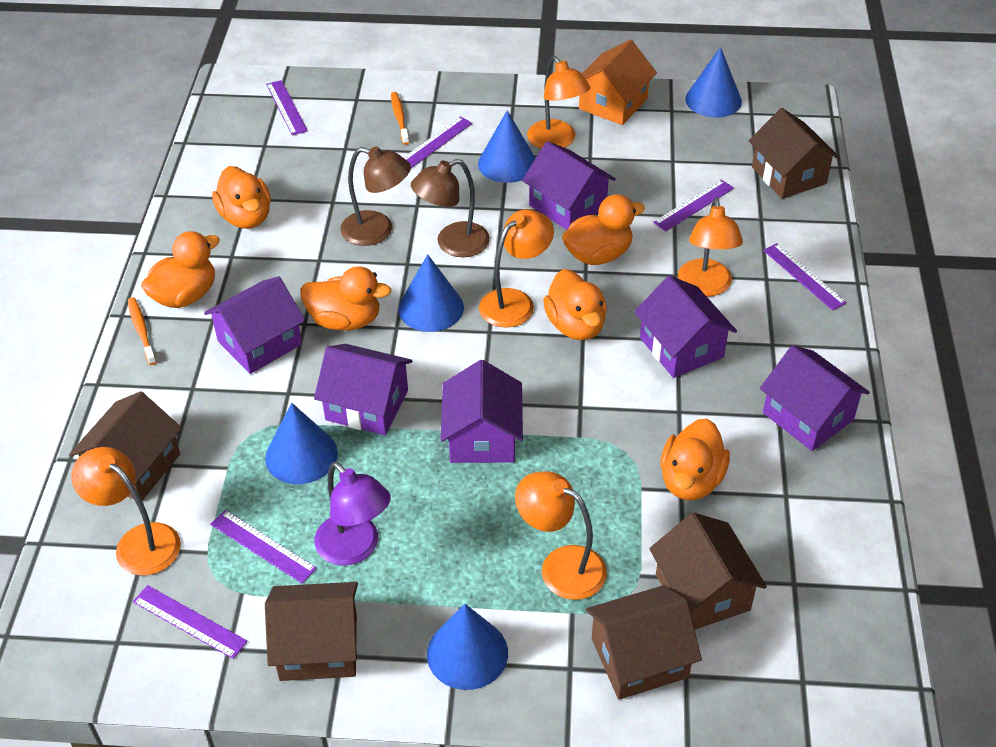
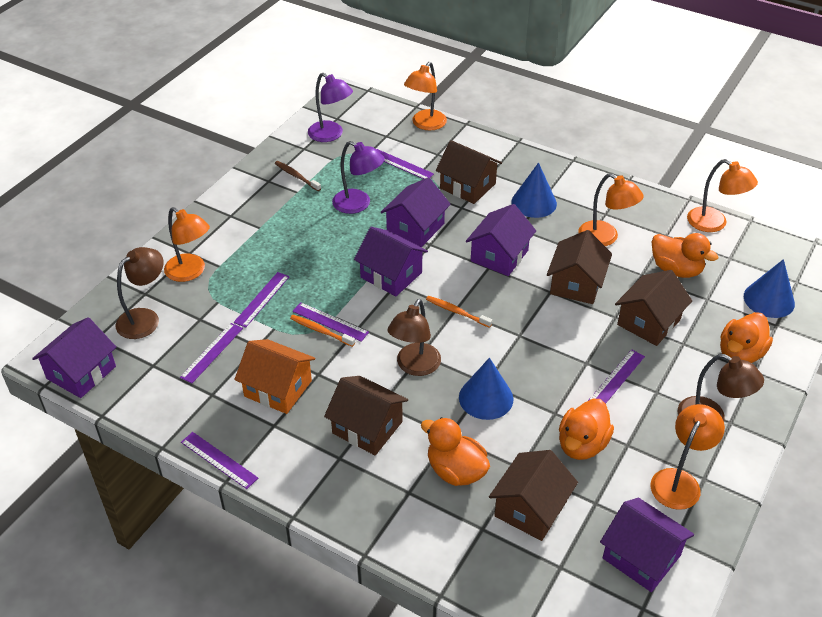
blue cone: [265,403,338,484] [398,254,464,332] [427,604,508,690] [478,110,535,183] [685,47,742,118] = 5 -> [459,358,513,420] [511,163,557,218] [744,259,795,318] = 3
brown lamp: [341,146,411,246] [411,159,490,257] = 2 -> [116,247,163,339] [387,299,441,376] [678,354,764,421] = 3
brown toothbrush: none = 0 -> [275,161,321,191] = 1
orange duck: [141,231,220,308] [212,166,271,229] [300,266,392,331] [543,269,607,340] [562,194,645,265] [660,419,730,500] = 6 -> [421,417,490,486] [559,399,614,460] [652,233,718,278] [720,312,773,363] = 4
purple house: [204,276,305,374] [314,344,412,435] [441,360,523,463] [522,141,616,230] [634,275,737,378] [760,345,870,451] = 6 -> [32,317,116,398] [354,227,428,296] [381,177,451,247] [466,204,536,276] [600,498,694,592] = 5
purple lamp: [314,462,391,566] = 1 -> [308,73,353,142] [332,141,385,214] = 2

